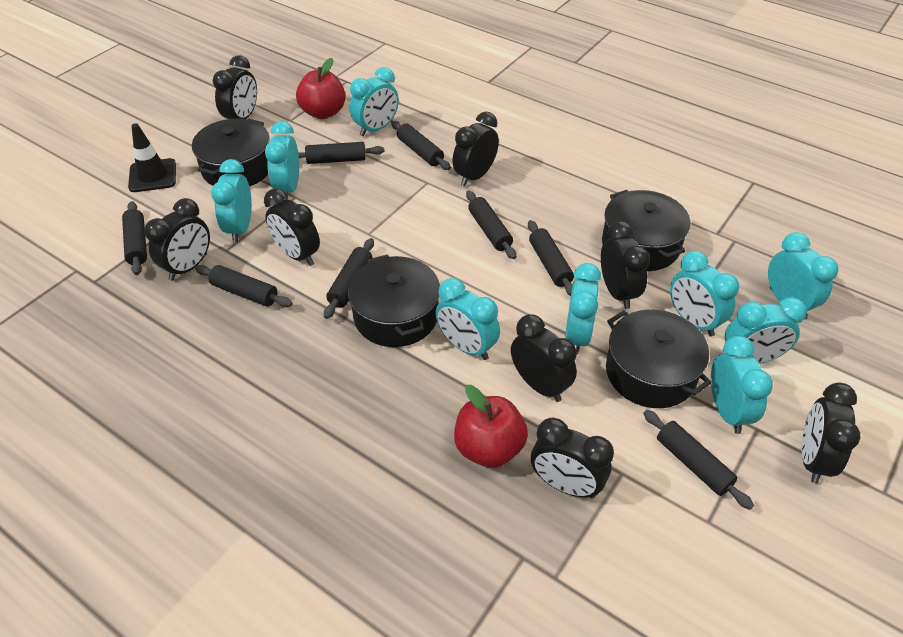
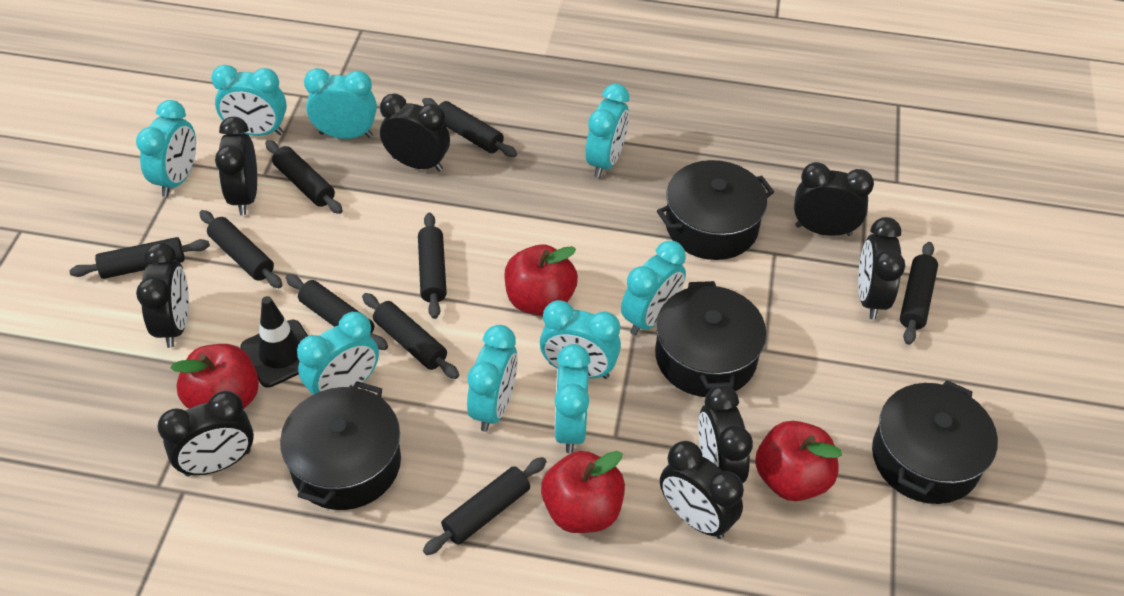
black rolling pin: [122,201,147,275] [195,265,293,307] [298,142,385,164] [324,238,374,319] [391,121,451,170] [466,190,516,259] [528,220,574,296] [643,410,754,510] = 8 -> [69,237,210,279] [199,210,283,288] [265,140,343,214] [286,274,388,350] [362,293,459,379] [418,213,447,319] [422,98,517,157] [423,457,547,555] [900,242,938,345] = 9
red apple: [296,58,346,119] [454,385,528,468] = 2 -> [171,344,259,409] [504,244,578,316] [541,451,625,533] [755,421,842,501] = 4

